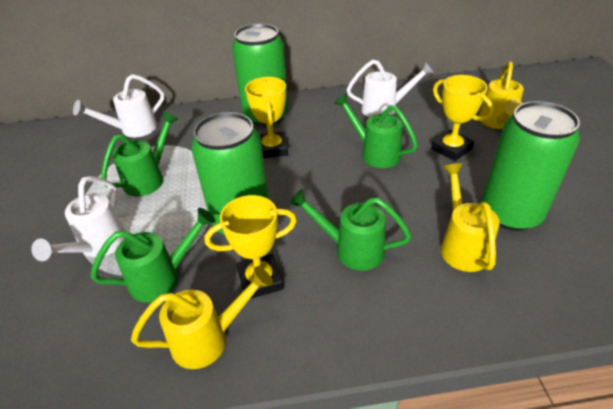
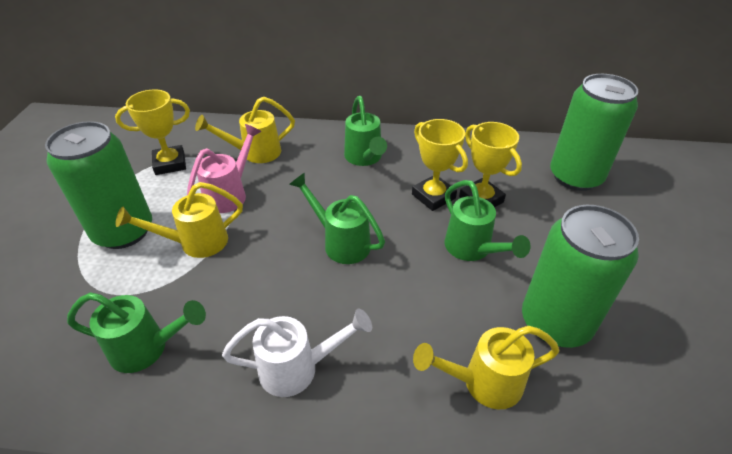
pink watering can: none = 0 -> [187,124,262,213] = 1
white watering can: [31,176,126,261] [73,74,164,137] [346,60,434,118] = 3 -> [222,309,372,397] = 1

